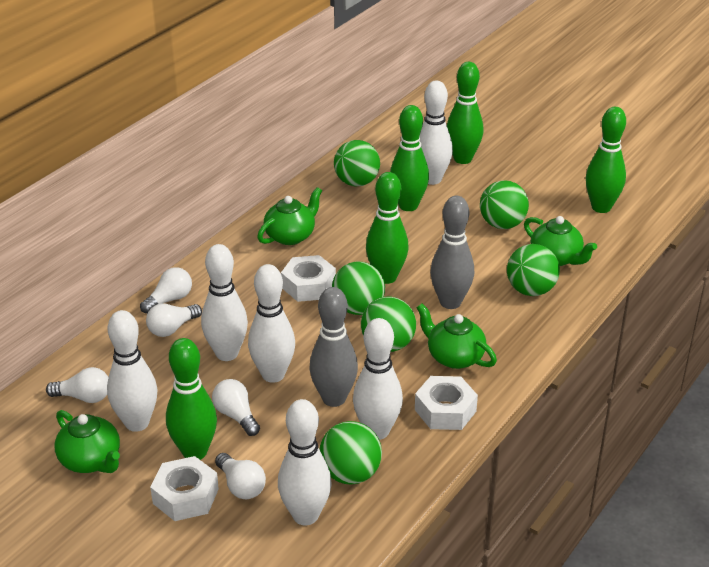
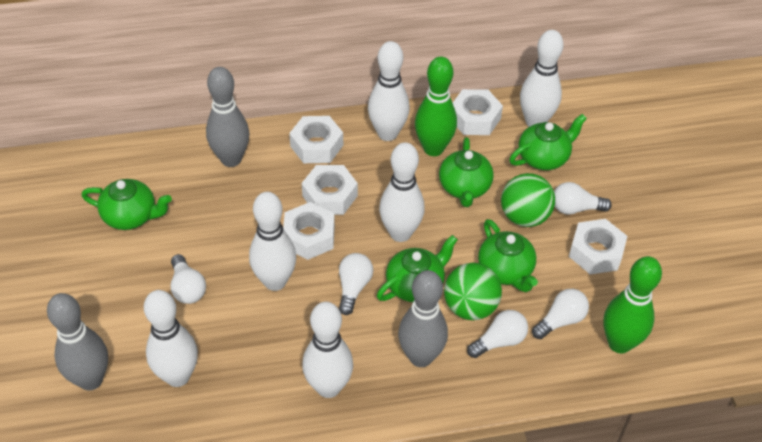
green ball: [320,421,382,485] [332,262,385,315] [334,140,380,187] [361,297,416,352] [480,180,529,229] [507,244,560,296] = 6 -> [444,263,502,320] [501,173,555,227] = 2
green bowling pin: [166,338,217,460] [366,172,409,284] [390,105,429,211] [447,62,483,164] [586,107,626,213] = 5 -> [415,57,457,156] [603,256,662,353] = 2
green teapot: [55,410,120,473] [257,187,322,245] [416,304,497,369] [524,216,597,266] = 4 -> [81,179,172,230] [377,235,458,302] [439,137,494,207] [478,219,538,292] [509,114,587,170] = 5
grey bowling pin: [310,287,358,407] [430,196,474,309] = 2 -> [47,293,108,391] [206,67,249,167] [398,270,448,367] = 3
white nut: [150,456,219,521] [281,255,336,302] [415,376,478,430] = 3 -> [283,202,335,260] [289,116,343,163] [302,165,358,215] [453,89,503,135] [569,219,627,275] = 5

